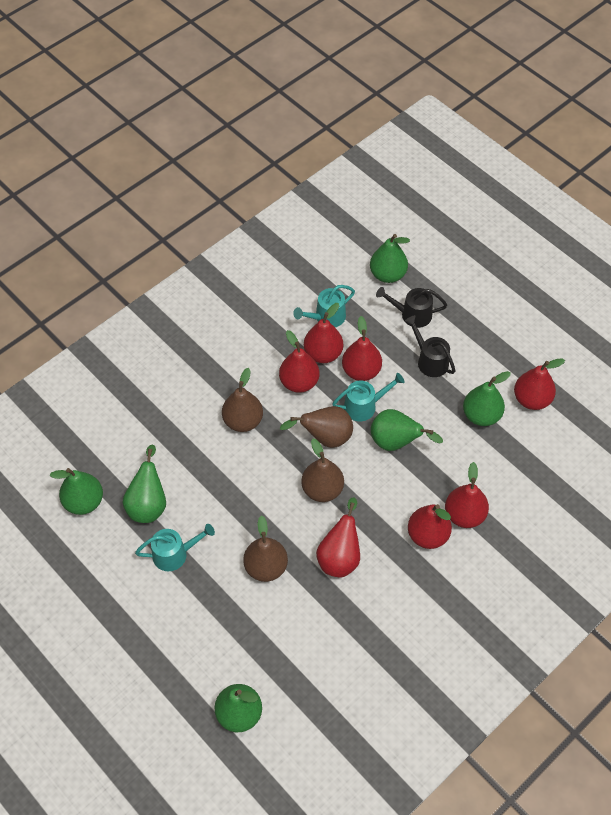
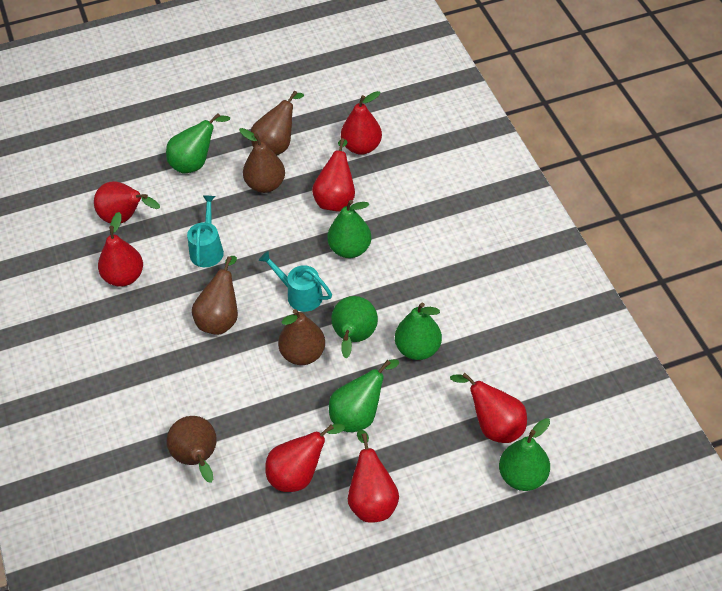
black watering can: [376,287,447,328] [405,315,456,377] = 2 -> none = 0
brown pear: [222,368,263,432] [243,515,288,582] [280,406,353,448] [301,439,344,502] = 4 -> [166,416,217,483] [192,256,238,335] [239,128,285,193] [251,90,304,155] [278,309,325,365] = 5
turquoise watering can: [135,524,215,571] [293,285,355,327] [332,373,405,421] = 3 -> [187,195,224,267] [259,251,332,312] = 2

